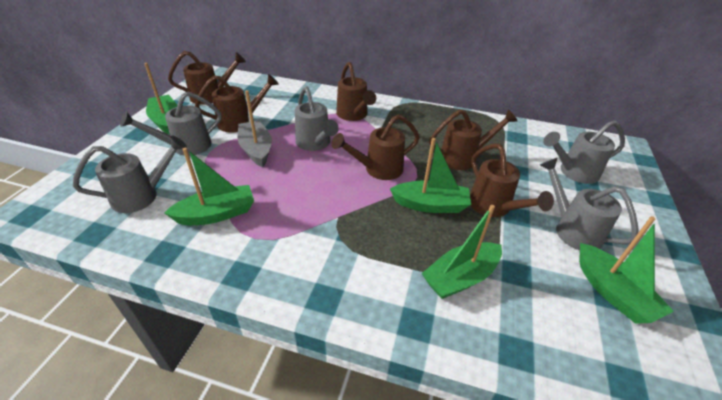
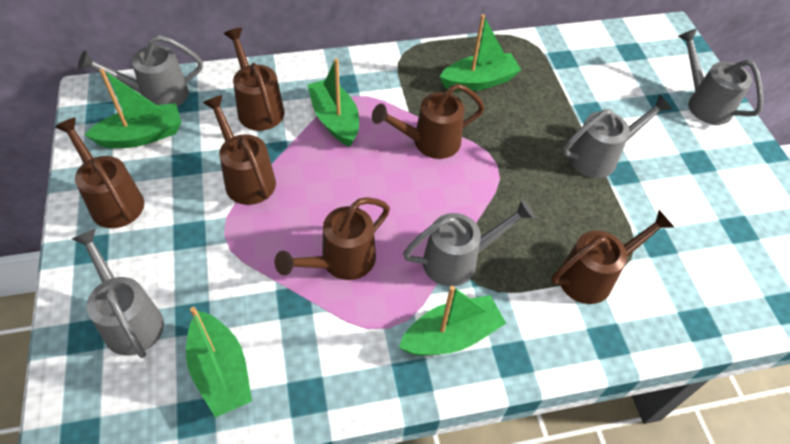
grey boat: [238,90,272,167] = 1 -> none = 0

